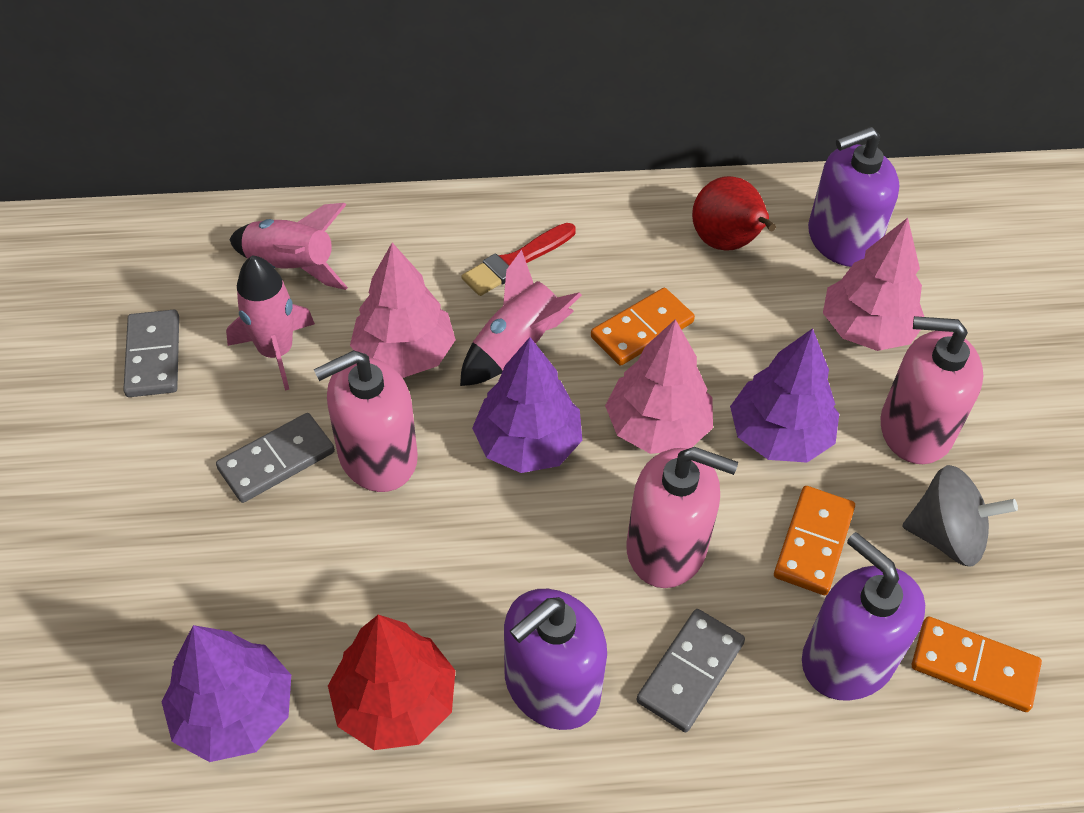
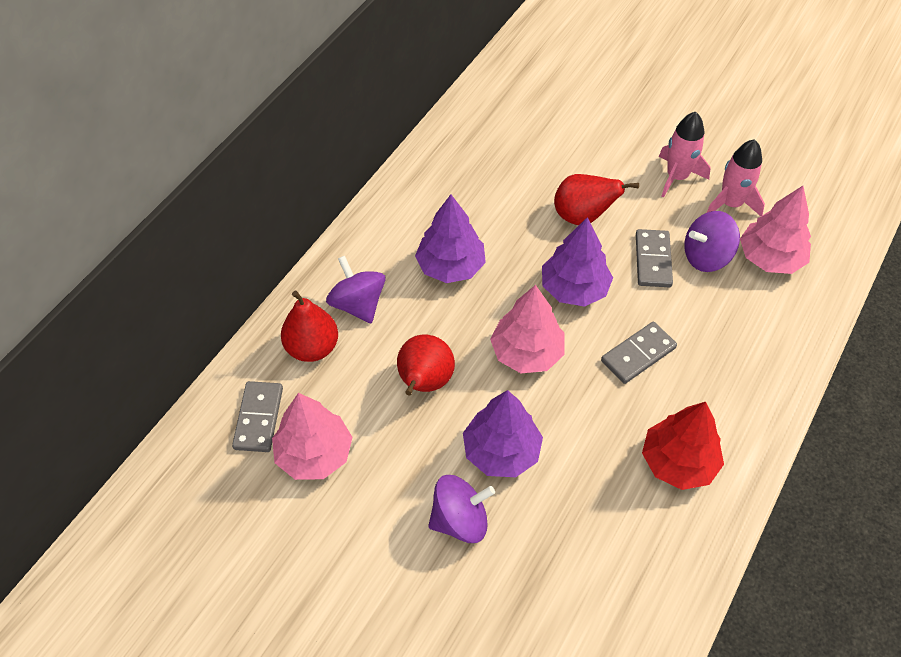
grey spinning top: [902,465,1018,567] = 1 -> none = 0
orange domino: [591,288,695,366] [774,486,855,595] [912,616,1042,712] = 3 -> none = 0
pink rocket: [226,255,315,391] [229,203,348,290] [460,250,582,386] = 3 -> [659,112,711,198] [706,139,765,216] = 2
pink soap dispenser: [313,350,418,492] [626,447,738,588] [881,316,983,464] = 3 -> none = 0
purple soap dispenser: [504,589,607,730] [802,532,925,701] [808,126,900,267] = 3 -> none = 0
purple spinning top: none = 0 -> [326,256,386,324] [428,475,495,543] [684,211,740,272] = 3
red brush: [462,223,576,296] = 1 -> none = 0
red pear: [692,176,776,251] = 1 -> [281,290,338,362] [397,335,455,396] [554,174,639,225] = 3

